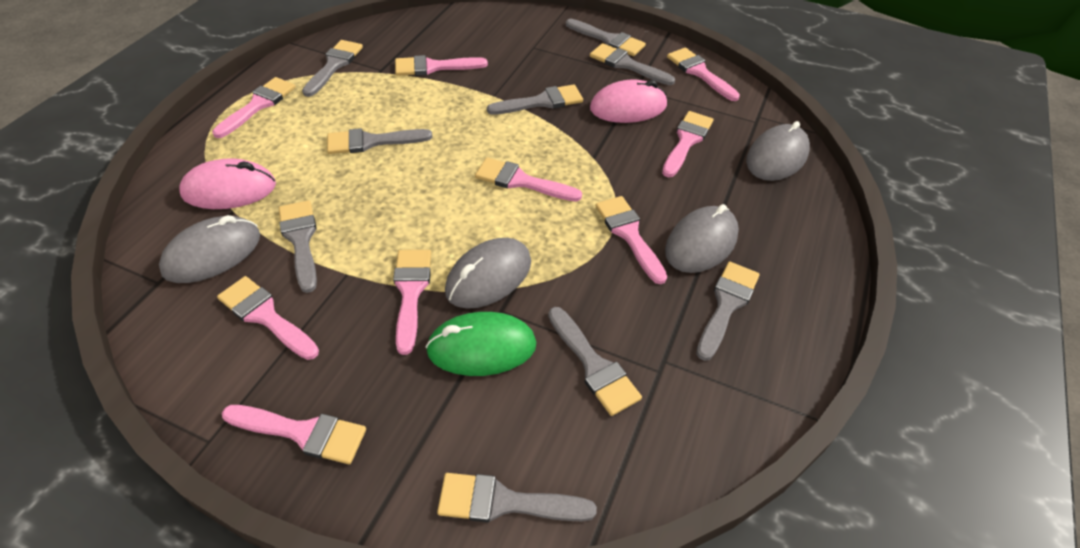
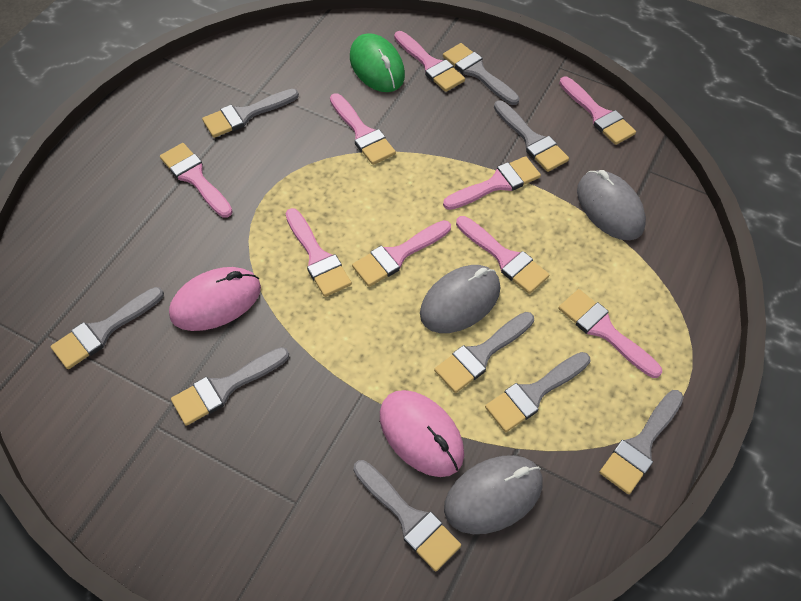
grey mouse: [159,215,260,283] [445,238,531,309] [665,204,739,273] [746,121,810,181] = 4 -> [420,265,500,333] [444,455,542,534] [577,170,646,240] = 3

